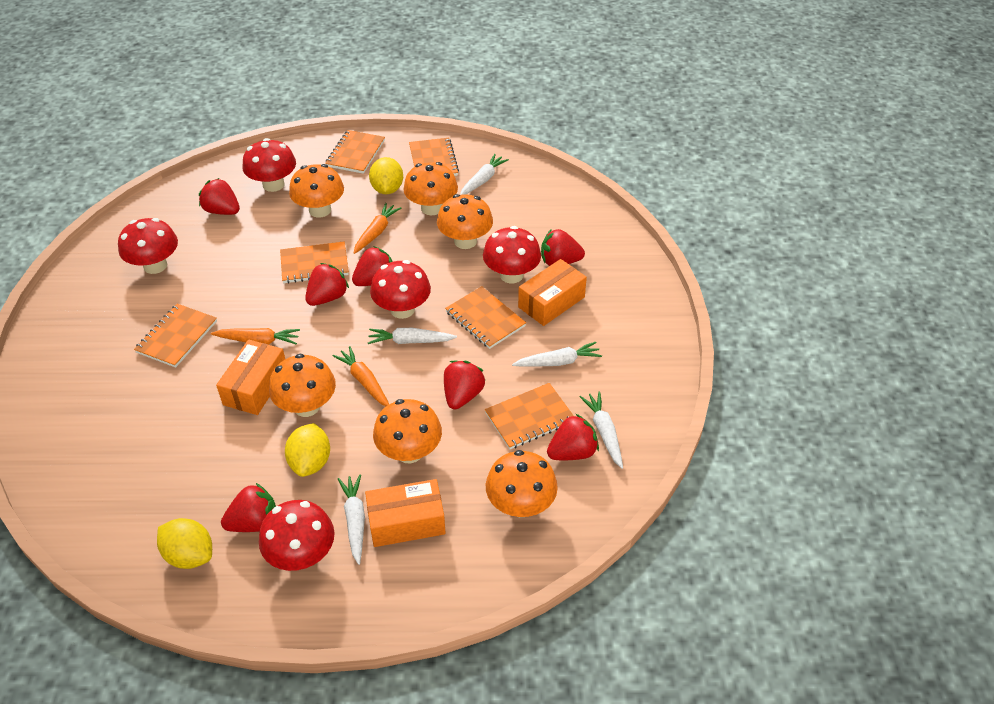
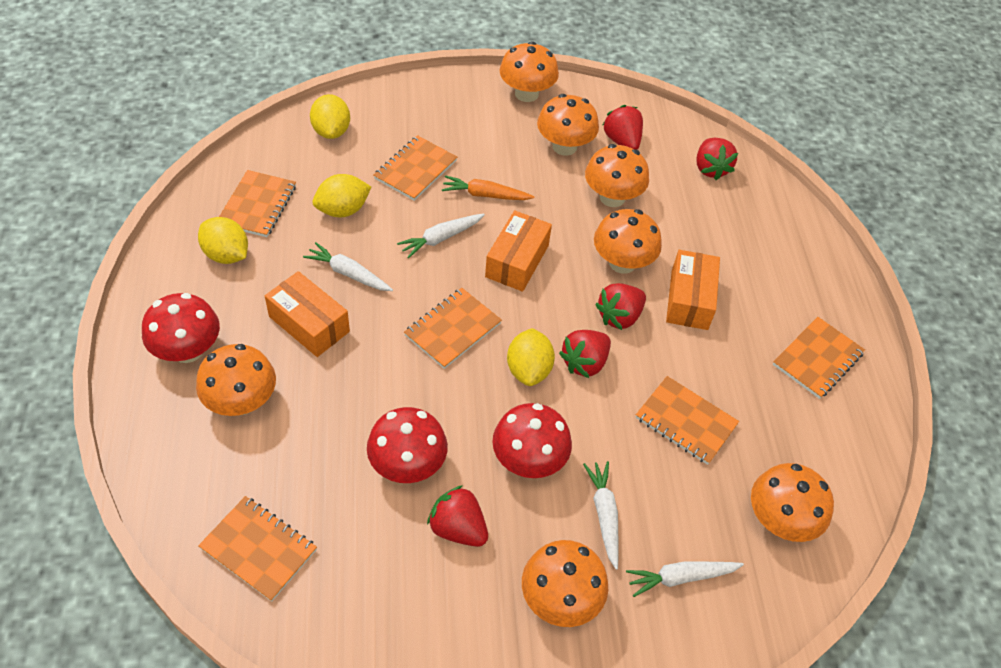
orange carrot: [211,328,300,345] [332,346,389,406] [354,203,401,254] = 3 -> [442,175,534,200] = 1
orange mushroom: [269,354,336,417] [289,164,344,218] [373,399,442,463] [403,162,458,215] [437,194,493,249] [486,450,558,517] = 6 -> [196,344,276,416] [499,41,559,102] [522,540,608,627] [537,94,599,156] [585,144,649,207] [594,209,662,274] [751,463,834,542] = 7
red mushroom: [118,218,178,274] [242,138,296,192] [259,500,335,571] [370,260,431,319] [483,226,541,283] = 5 -> [142,293,220,363] [367,407,448,483] [492,403,572,478] = 3
red strawberry: [199,178,240,215] [221,482,276,532] [305,263,349,306] [352,246,393,286] [444,361,485,409] [541,229,585,266] [547,413,599,460] = 7 -> [427,485,488,547] [559,330,611,378] [595,283,646,330] [603,105,643,150] [697,138,738,180] = 5
white carrot: [338,475,365,565] [368,328,457,344] [460,154,509,195] [512,342,602,367] [580,392,623,469] = 5 -> [303,242,393,291] [397,213,485,259] [583,461,619,570] [626,561,744,597] = 4
yellow lemon: [157,518,212,569] [285,423,330,477] [369,157,403,194] = 3 -> [198,217,248,264] [310,94,350,139] [313,174,371,217] [507,328,555,386] = 4

